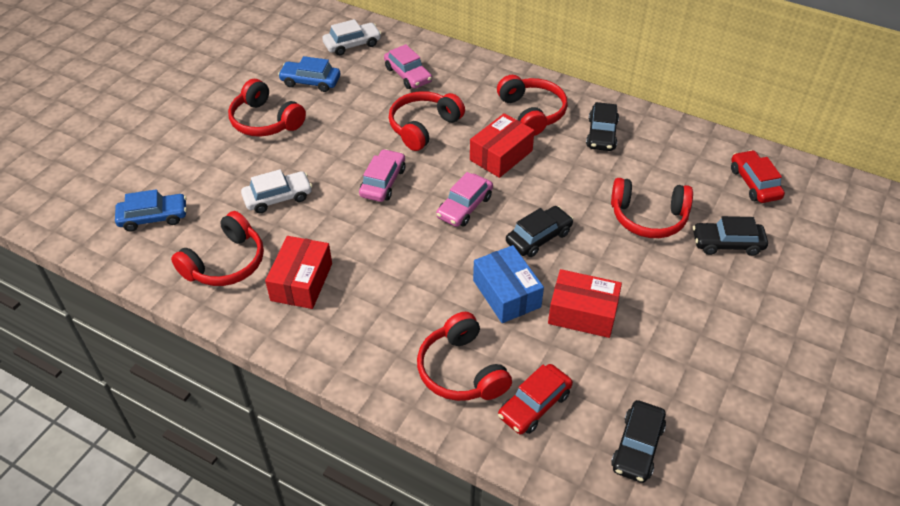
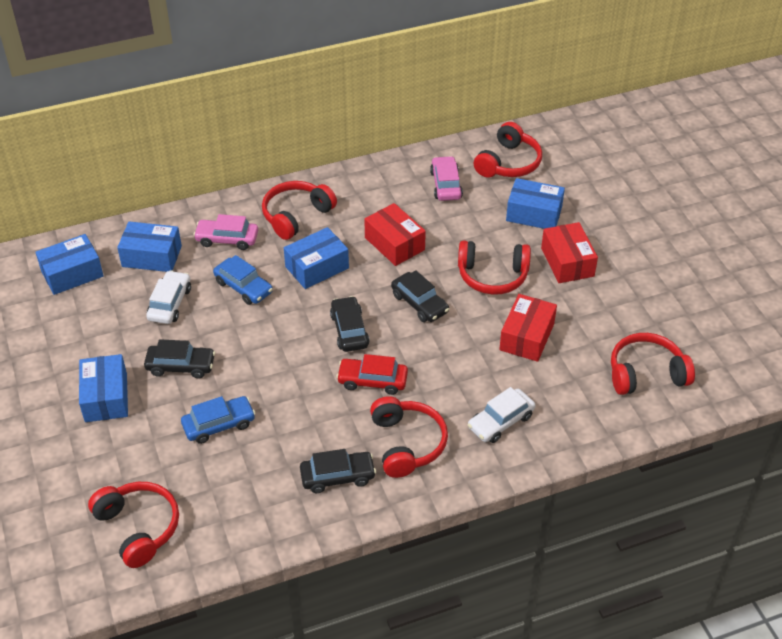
blue box: [473,245,544,323] = 1 -> [35,234,104,295] [79,354,128,422] [117,221,182,272] [284,227,349,289] [506,178,565,229] = 5
pink car: [359,149,405,202] [384,44,432,89] [436,172,493,227] = 3 -> [193,214,258,250] [430,156,463,201] = 2
red car: [498,364,573,434] [731,150,785,203] = 2 -> [336,354,408,395] = 1

